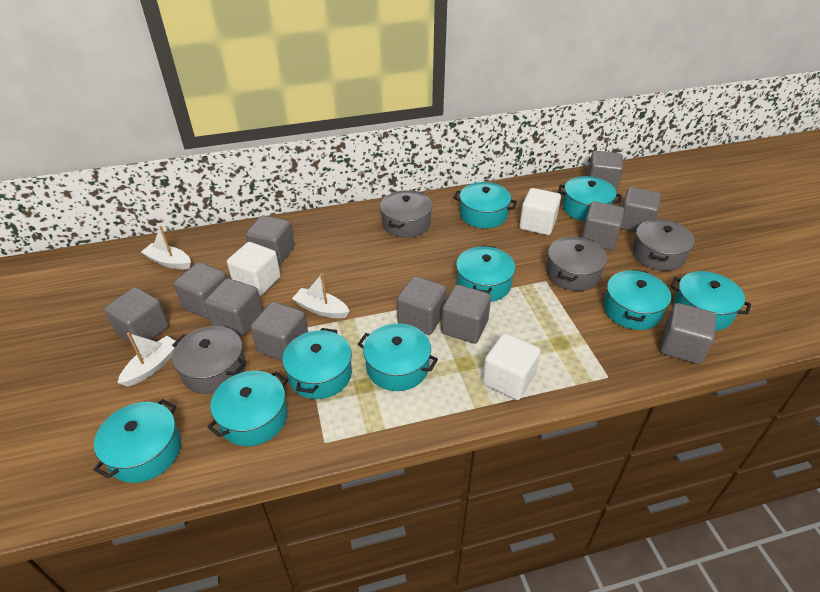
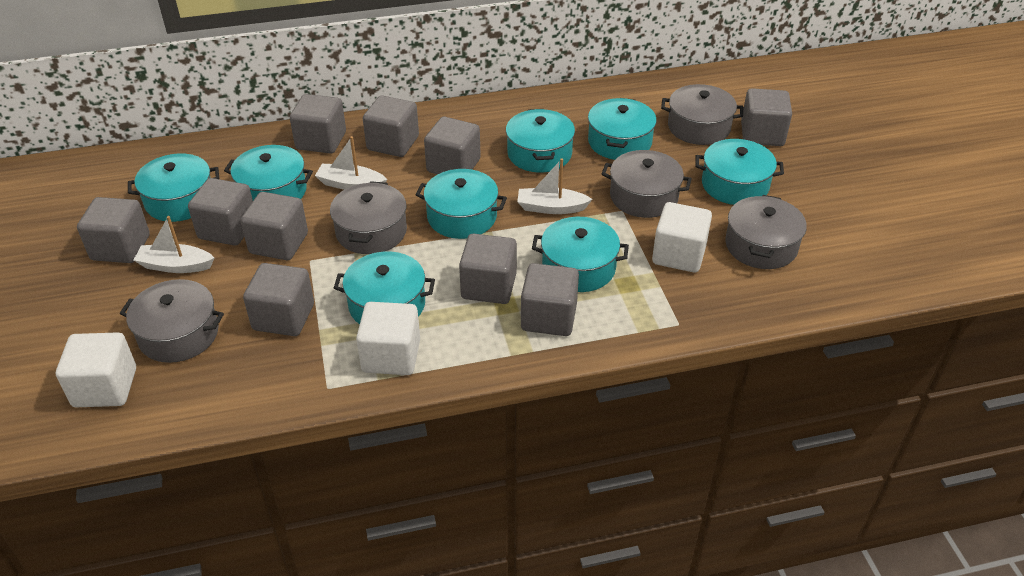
grey cube: [104,287,169,347] [174,262,227,319] [205,278,263,336] [246,215,294,265] [251,302,308,361] [397,276,447,335] [441,285,491,344] [582,201,624,250] [587,151,623,191] [621,187,661,232] [660,303,716,364] = 11 -> [77,197,150,263] [188,178,253,246] [241,192,308,260] [243,263,314,336] [290,94,346,154] [363,95,419,157] [424,117,481,174] [459,234,517,304] [521,263,579,336] [741,88,792,146] = 10
grey pot: [172,326,246,394] [380,190,432,238] [546,237,607,291] [632,219,695,271] = 4 -> [120,279,224,363] [330,181,407,254] [602,150,692,218] [661,84,743,145] [725,195,807,269] = 5
turquoise pot: [93,399,181,483] [207,371,288,446] [282,328,352,399] [358,323,438,391] [454,182,517,228] [456,245,515,302] [558,176,622,221] [603,269,671,330] [670,271,751,331] = 9 -> [128,153,219,222] [224,145,313,200] [334,251,435,324] [416,169,507,239] [506,109,575,173] [532,217,629,292] [588,98,657,160] [695,139,784,205] = 8

